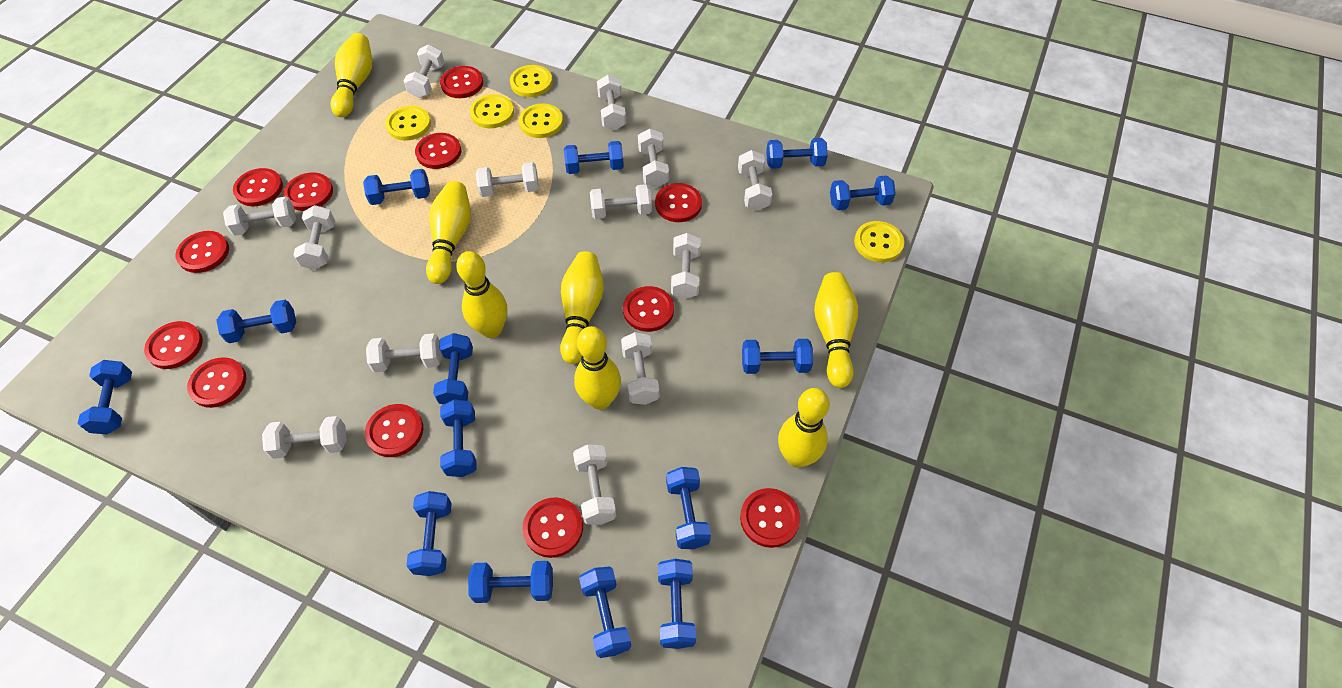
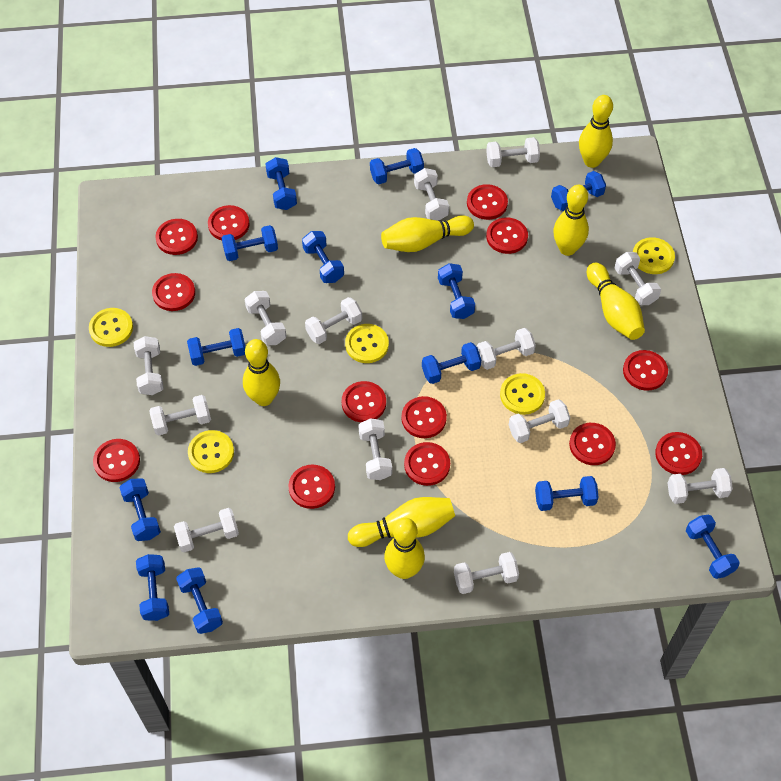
blue dumbbell: [78,360,132,434] [217,300,296,343] [363,169,430,205] [406,491,452,576] [433,333,473,404] [440,399,477,477] [468,561,553,603] [564,141,624,174] [579,566,631,658] [658,559,696,649] [666,467,711,549] [742,339,813,374] [766,138,828,169] [830,175,896,210] = 14 -> [119,478,161,541] [136,554,169,621] [176,567,223,634] [187,328,245,366] [222,225,278,261] [265,157,297,210] [302,231,344,283] [370,148,424,184] [422,342,481,384] [438,263,475,319] [535,476,599,511] [551,171,606,211] [686,515,740,579] = 13
red button: [144,321,203,369] [175,231,229,273] [187,357,246,408] [233,168,283,206] [284,173,333,211] [365,404,423,457] [415,133,461,169] [440,66,483,98] [522,497,583,558] [623,286,674,332] [655,183,702,222] [740,488,800,548] = 12 -> [93,439,140,482] [152,273,195,311] [155,219,198,255] [208,205,250,240] [288,464,335,509] [342,381,386,422] [402,396,447,438] [404,442,450,486] [467,184,508,220] [486,218,528,254] [569,423,616,465] [623,350,668,390] [655,432,702,475] = 13

